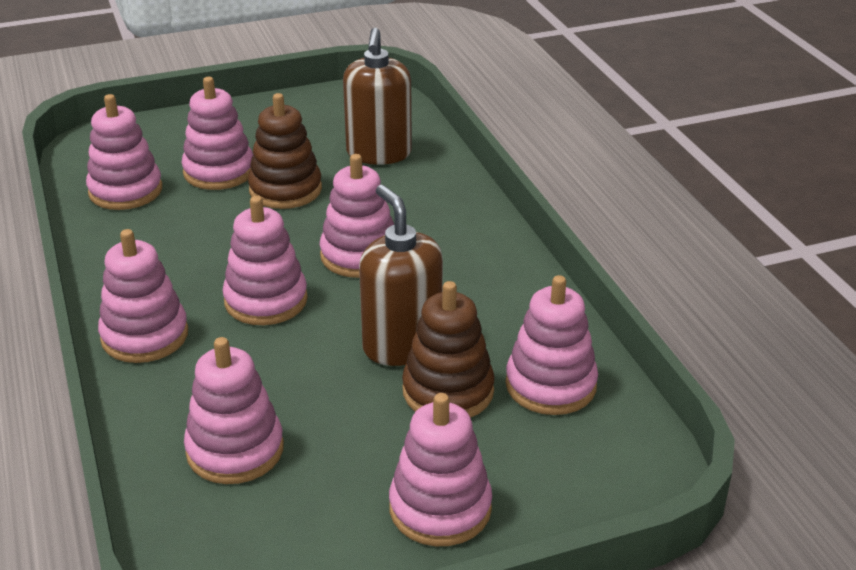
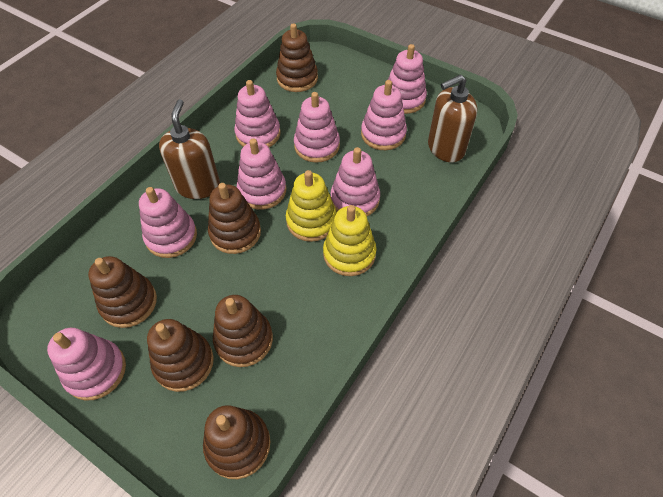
brown stacking toy: [248,93,322,209] [402,281,495,418] = 2 -> [88,256,157,328] [147,319,214,392] [203,405,271,479] [208,183,261,254] [213,295,273,367] [276,23,318,92] = 6
yellow stacking toy: none = 0 -> [286,170,337,242] [323,205,377,276] = 2

